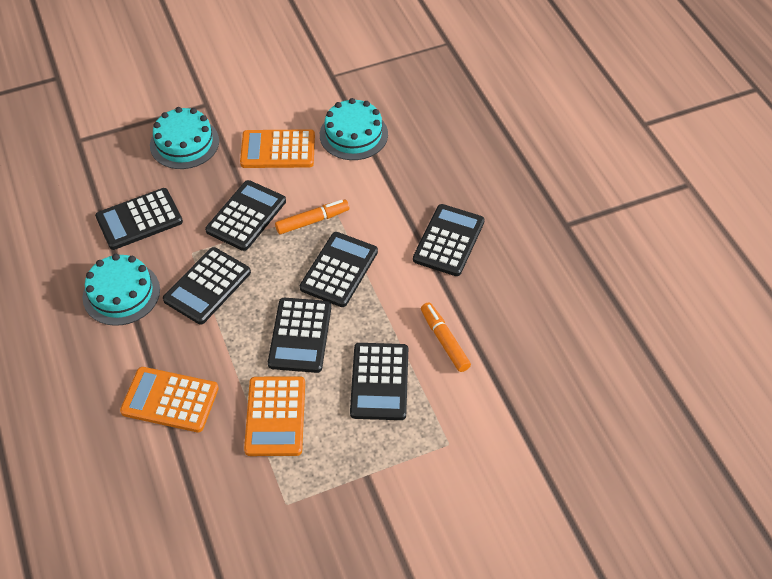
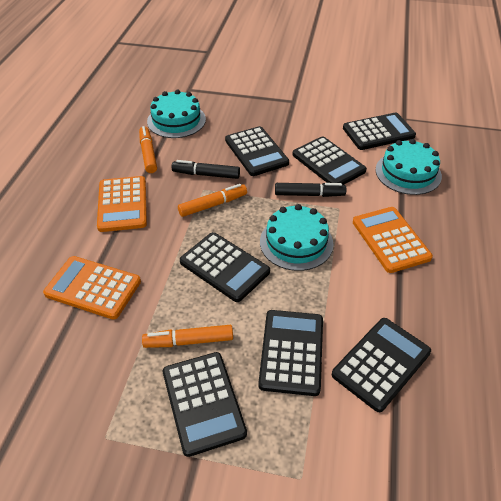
black marker: none = 0 -> [172,160,240,179] [275,183,347,197] = 2
orange marker: [275,200,349,235] [421,302,471,372] = 2 -> [139,126,157,173] [142,325,233,348] [178,184,247,217] = 3

